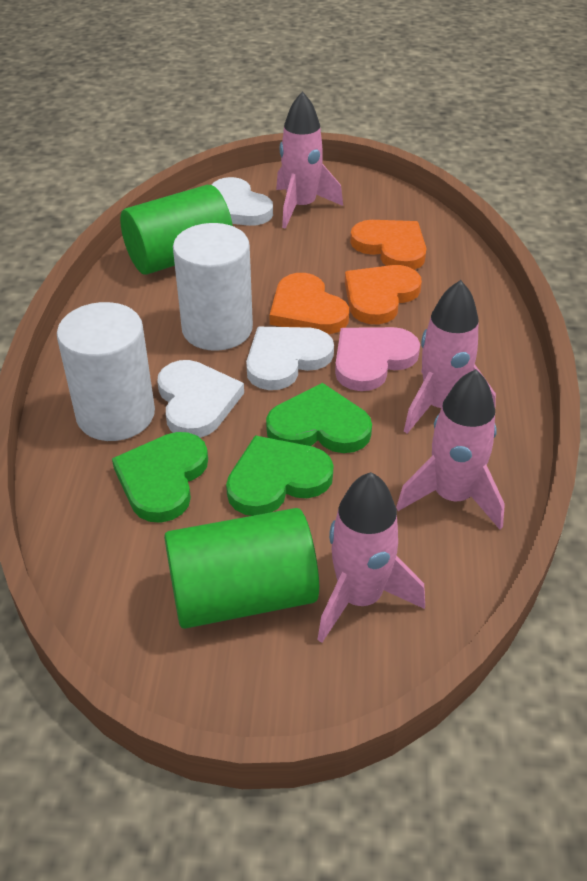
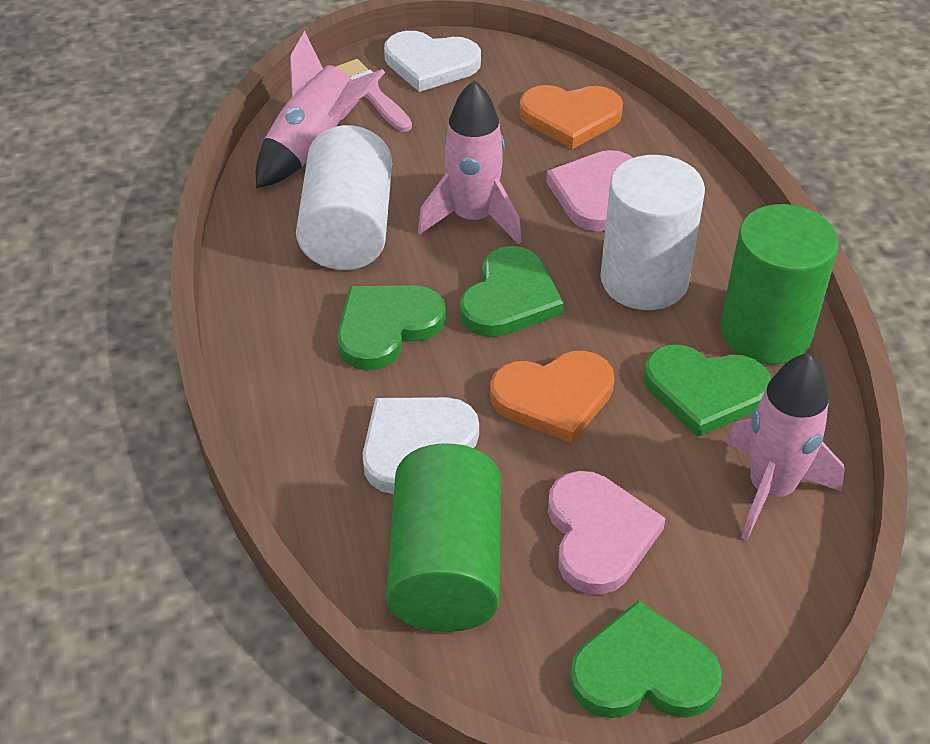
green heart: [112,432,208,523] [226,435,334,516] [266,383,372,453] = 3 -> [337,285,446,370] [460,246,564,337] [569,600,722,718] [644,345,771,437] = 4
orange heart: [270,273,349,334] [345,265,422,324] [350,220,426,270] = 3 -> [490,351,615,444] [519,85,623,149] = 2
pink brush: none = 0 -> [335,59,412,132] = 1
pink heart: [335,327,420,391] = 1 -> [546,150,633,231] [548,471,666,595] = 2
pink rocket: [276,91,343,229] [318,472,425,643] [396,369,505,529] [404,280,496,434] = 4 -> [256,31,385,188] [418,80,522,244] [726,353,845,540] = 3
white heart: [157,360,244,438] [212,177,273,226] [246,327,334,390] = 3 -> [363,397,479,494] [384,31,481,92] = 2

